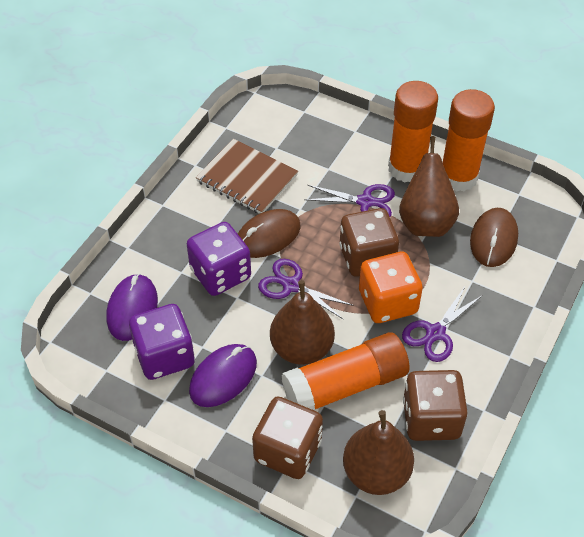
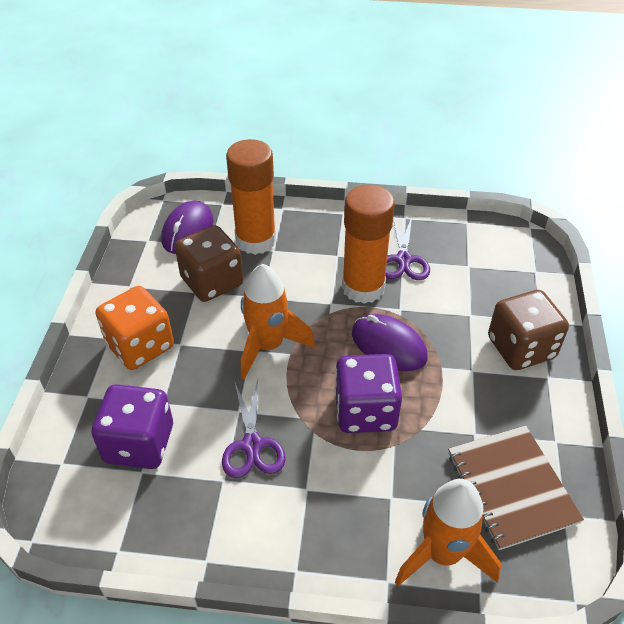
brown dice: [252,396,323,479] [339,208,399,277] [403,370,468,441] = 3 -> [175,225,244,302] [488,290,569,370] = 2
brown mouse: [238,209,301,258] [470,208,518,267] = 2 -> none = 0
brown pear: [270,280,335,365] [343,410,414,495] [399,136,459,237] = 3 -> none = 0
orange glue stick: [281,332,410,410] [388,81,438,183] [443,89,495,191] = 3 -> [226,139,276,255] [342,185,395,304] = 2
orange rocket: none = 0 -> [241,264,315,380] [395,479,501,586] = 2
purple scissors: [258,259,354,320] [304,184,395,217] [402,285,483,362] = 3 -> [222,378,286,478] [385,217,430,280] = 2

